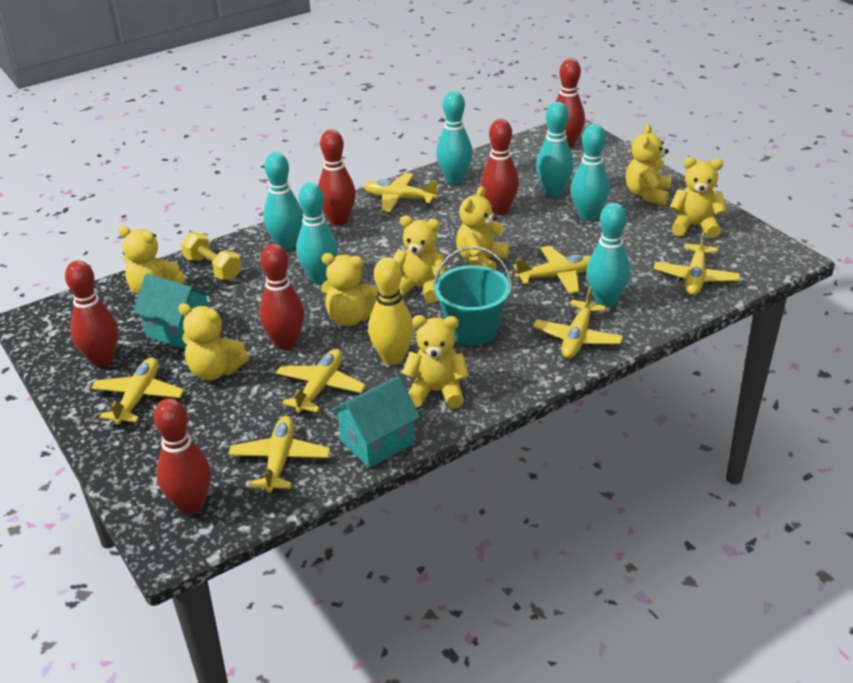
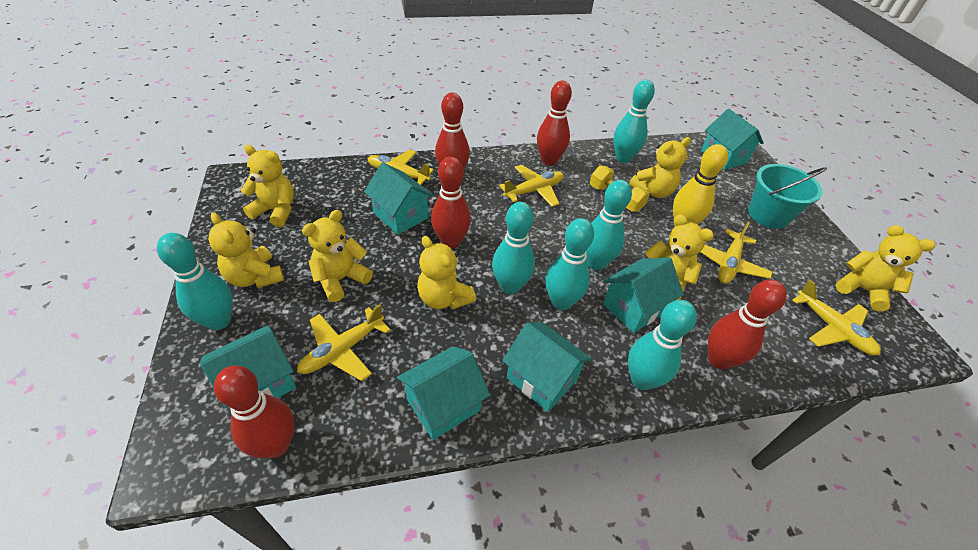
red bowling pin: [65,260,118,367] [154,398,211,514] [259,244,305,350] [318,129,356,226] [481,119,519,215] [555,59,585,148] = 6 -> [214,365,295,458] [431,157,471,249] [435,93,470,170] [537,81,572,165] [708,279,787,369] = 5
turquoise house: [133,274,213,349] [331,376,420,468] = 2 -> [200,326,296,408] [364,163,433,235] [397,346,490,440] [502,322,592,412] [603,257,684,333] [701,109,764,170] = 6
yellow plane: [91,358,184,425] [228,416,330,493] [276,349,366,413] [364,173,439,212] [514,246,591,294] [533,286,623,359] [654,230,740,295] = 7 -> [297,304,391,381] [368,149,434,185] [499,165,564,207] [700,221,773,284] [792,279,881,355] = 5
yellow teddy bear: [118,226,185,295] [178,303,249,380] [321,253,378,326] [393,216,446,303] [402,315,469,409] [456,186,509,270] [626,124,671,205] [670,157,727,238] = 8 -> [208,212,284,288] [241,145,294,227] [302,210,373,302] [417,236,476,310] [629,137,691,198] [644,214,714,300] [836,225,935,311] = 7

